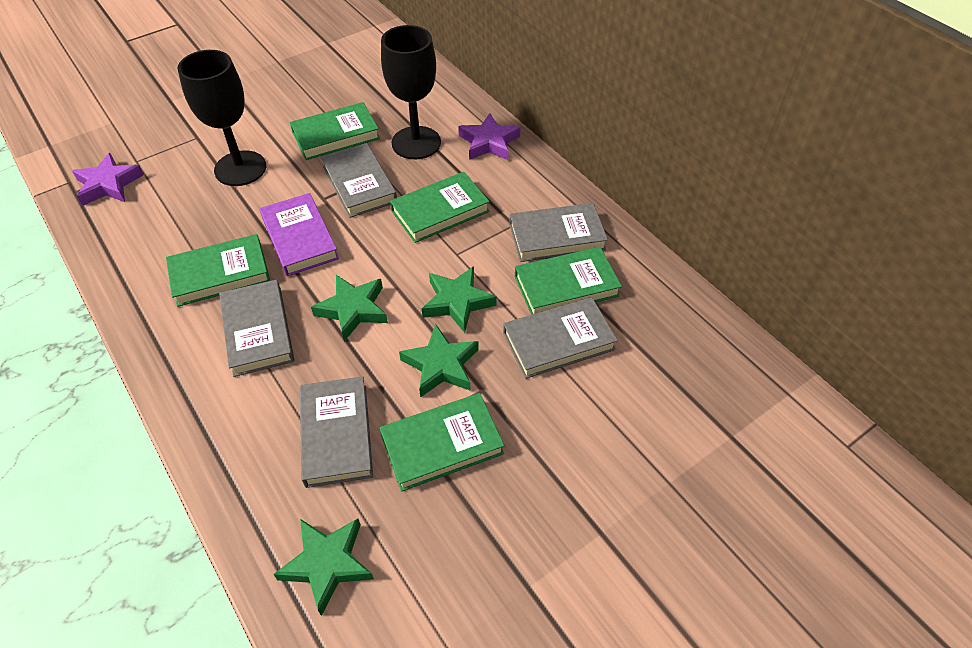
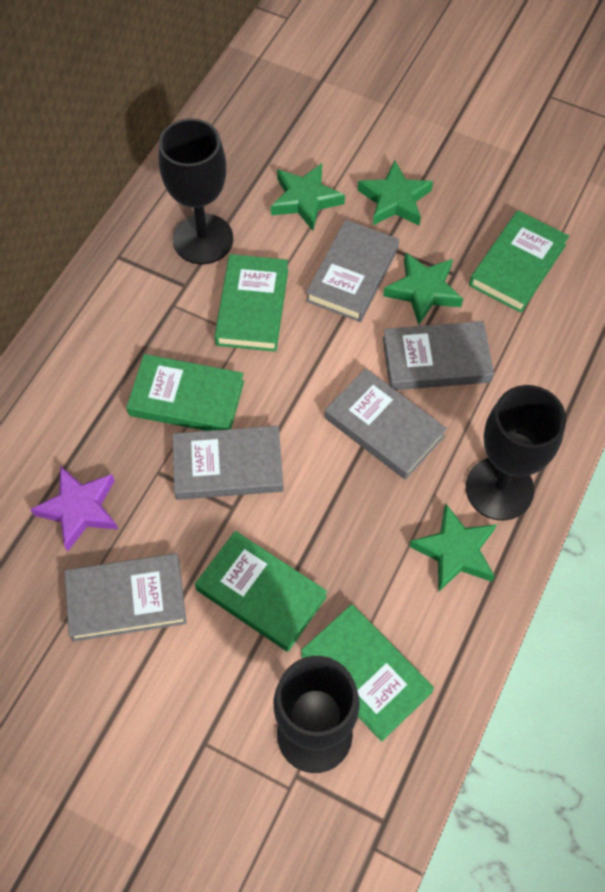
black goblet: [178,50,266,186] [381,25,441,159] = 2 -> [159,118,233,264] [274,656,360,773] [466,385,566,520] = 3
purple book: [260,193,339,276] = 1 -> none = 0
purple star: [72,153,144,206] [458,113,521,160] = 2 -> [30,466,118,552] = 1

